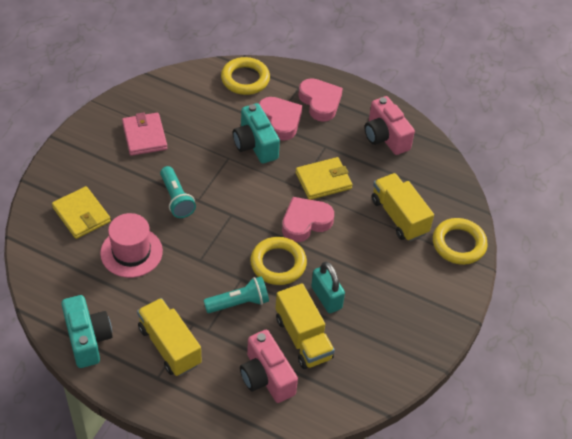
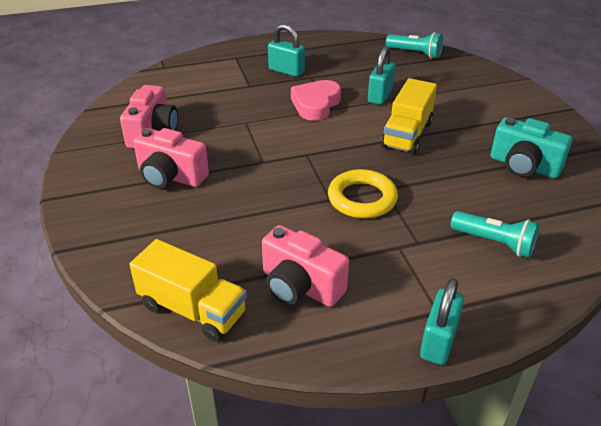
pink camera: [240,330,298,403] [364,96,415,155] = 2 -> [120,85,178,149] [133,128,209,189] [262,225,349,307] = 3
pink hat: [100,213,163,278] = 1 -> none = 0
pink heart: [259,97,302,141] [282,197,334,242] [298,78,343,122] = 3 -> [291,80,341,121] = 1
pink wallet: [122,112,167,156] = 1 -> none = 0
turquoise camera: [61,295,113,368] [233,103,280,164] = 2 -> [491,117,572,178] = 1
turquoise padlock: [311,261,345,313] = 1 -> [268,24,305,77] [368,46,395,105] [420,278,464,365] = 3
yellow ring: [221,57,270,95] [250,237,307,285] [433,218,488,265] = 3 -> [328,169,398,219] = 1
yellow truck: [137,298,202,376] [276,283,335,369] [371,173,434,241] = 3 -> [129,239,247,342] [381,78,437,155] = 2
yellow wallet: [52,186,111,239] [295,157,353,200] = 2 -> none = 0

